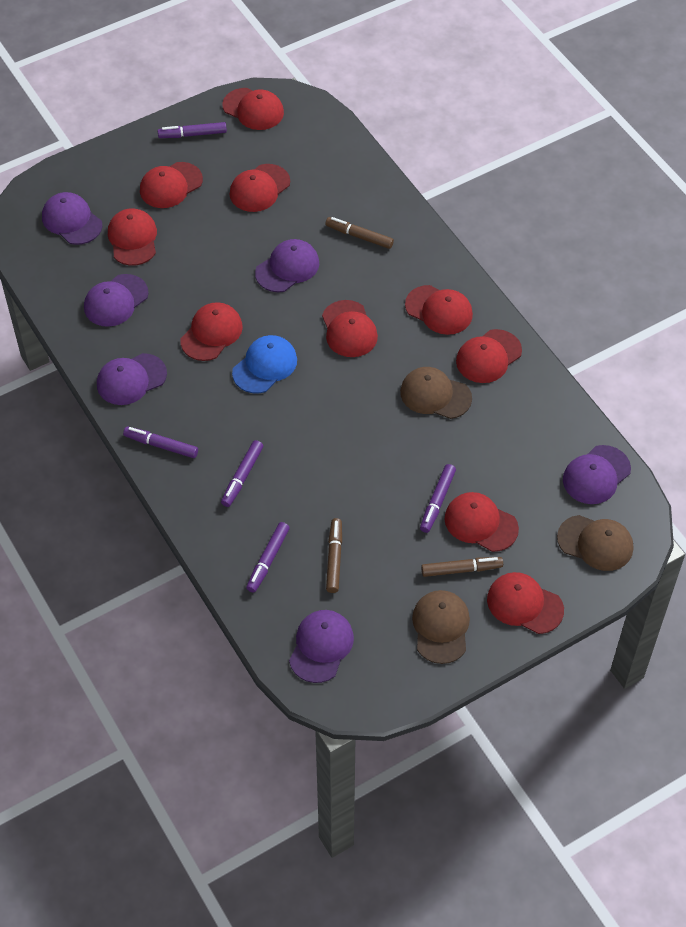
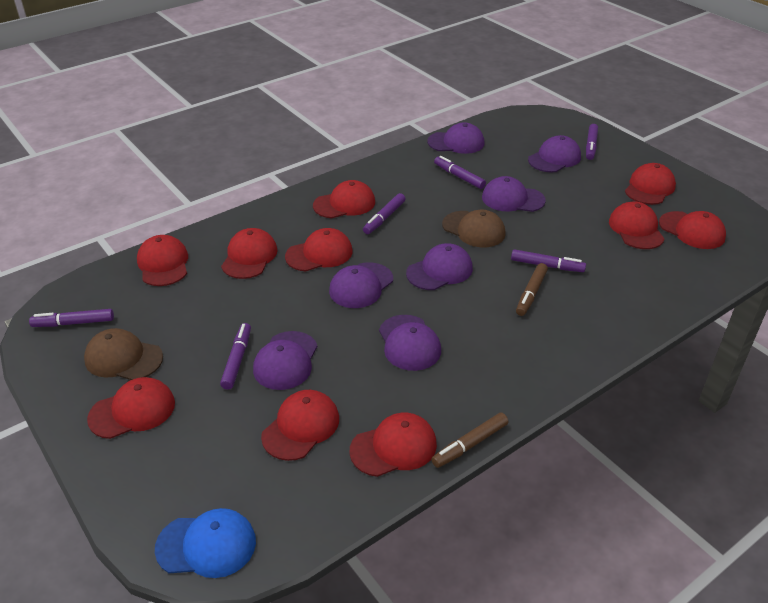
brown cap: [400,367,472,419] [412,590,470,664] [557,515,633,571] = 3 -> [84,328,163,380] [442,210,506,247] = 2
brown marker: [325,217,394,249] [326,518,342,593] [421,557,503,577] = 3 -> [431,413,508,468] [516,263,548,316] = 2
purple cap: [42,192,102,245] [84,274,149,327] [97,353,167,405] [255,239,319,292] [289,610,354,683] [563,445,631,504] = 6 -> [253,331,317,390] [329,262,393,308] [379,315,441,371] [406,243,473,290] [427,123,484,154] [482,176,546,212] [528,135,581,172] = 7
purple marker: [123,427,198,458] [158,122,227,138] [221,440,263,507] [246,522,290,593] [420,464,456,533] = 5 -> [29,309,114,327] [220,323,251,390] [363,193,405,234] [434,156,486,189] [511,249,586,272] [586,124,598,160] = 6

